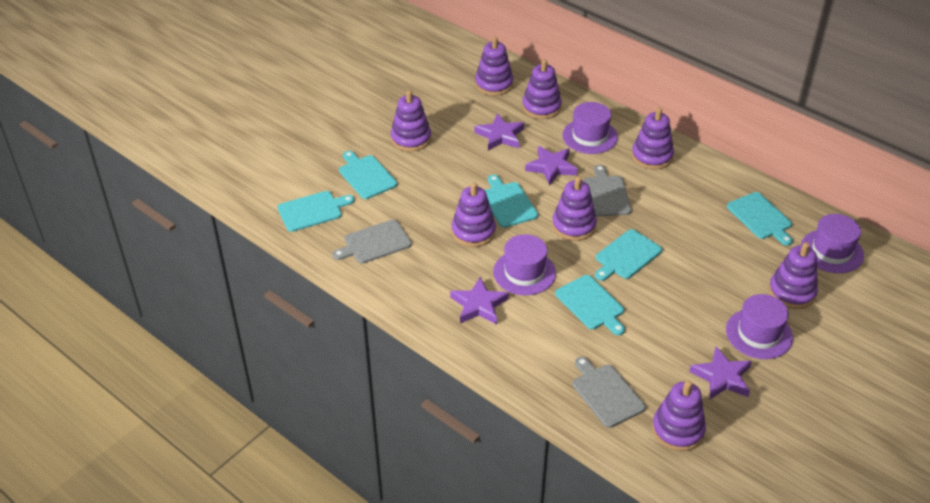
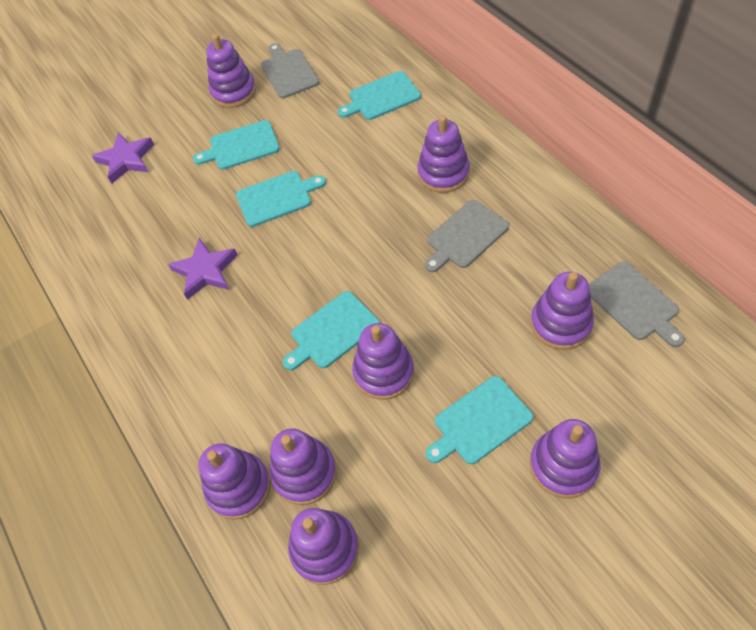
purple hat: [493,234,556,295] [562,102,618,154] [726,294,793,359] [801,214,864,273] = 4 -> none = 0
purple star: [450,277,509,324] [475,114,524,150] [525,146,578,185] [689,347,752,400] = 4 -> [92,132,154,183] [168,238,237,300] = 2
turquoise cutting board: [277,191,354,232] [339,151,397,199] [485,175,538,228] [555,275,625,335] [595,229,662,281] [727,192,793,246] = 6 -> [193,120,280,170] [236,171,326,227] [283,291,380,370] [338,71,421,120] [426,376,533,464] = 5

